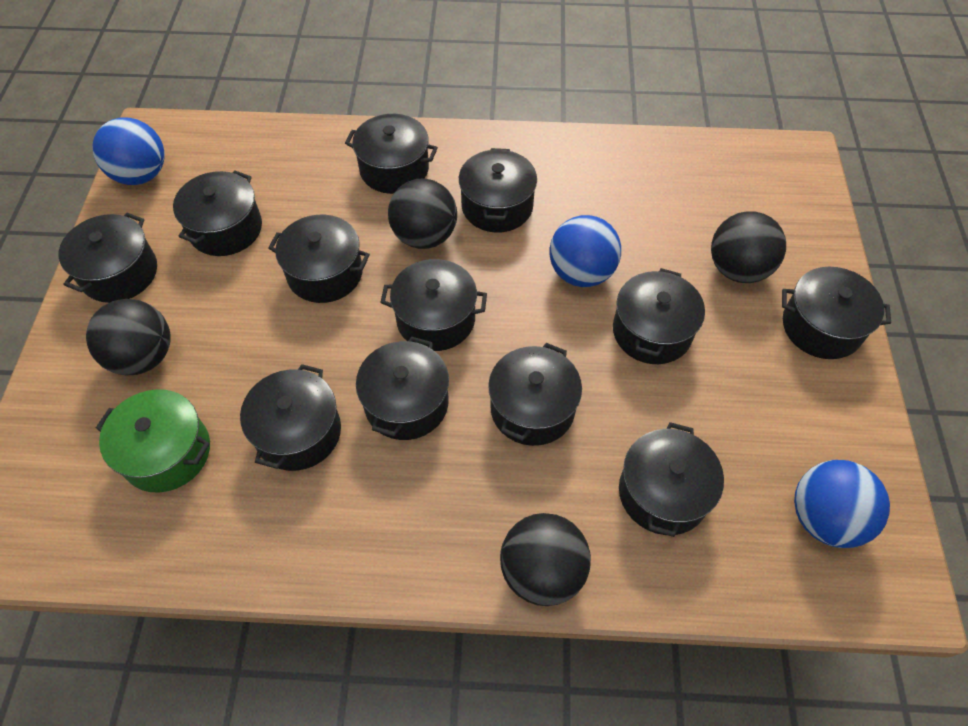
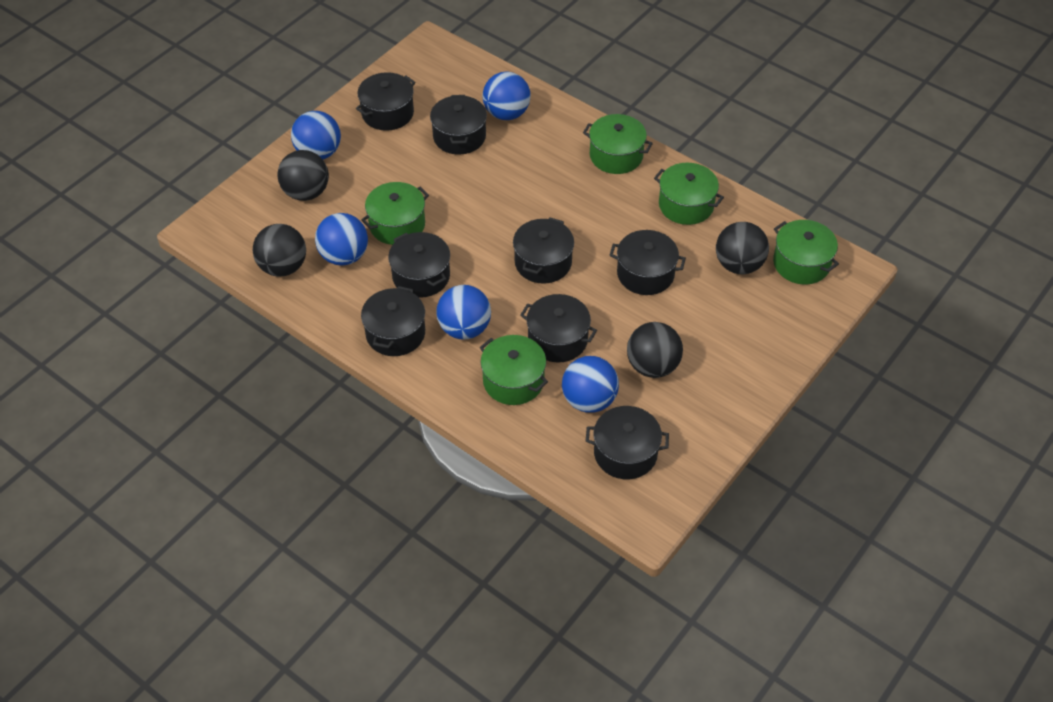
black pot: [59,213,157,303] [173,171,262,256] [240,364,341,471] [268,215,370,303] [345,114,438,194] [356,337,449,440] [380,259,487,351] [459,148,537,233] [488,343,582,446] [613,268,705,364] [619,422,724,537] [782,267,891,359] = 12 -> [356,72,415,131] [361,286,425,356] [388,232,450,298] [430,95,487,155] [513,217,574,284] [520,294,597,362] [586,406,669,479] [609,230,686,295] = 8
blue ball: [93,118,165,185] [550,215,621,287] [794,460,890,548] = 3 -> [291,111,341,159] [315,213,368,266] [436,285,491,340] [482,72,531,120] [562,356,619,413] = 5
green pot: [96,389,210,492] = 1 -> [361,182,429,245] [479,335,548,405] [583,114,653,174] [654,163,724,225] [773,220,839,284] = 5

